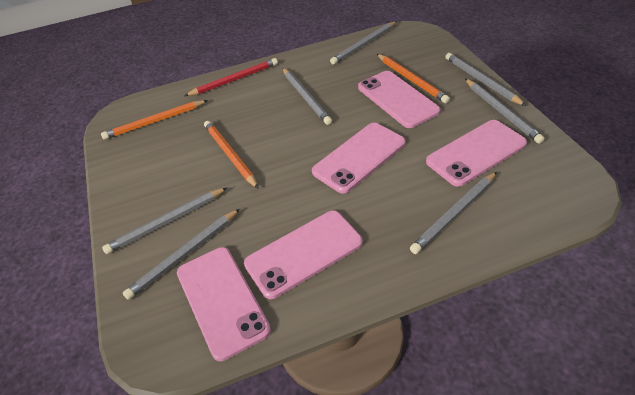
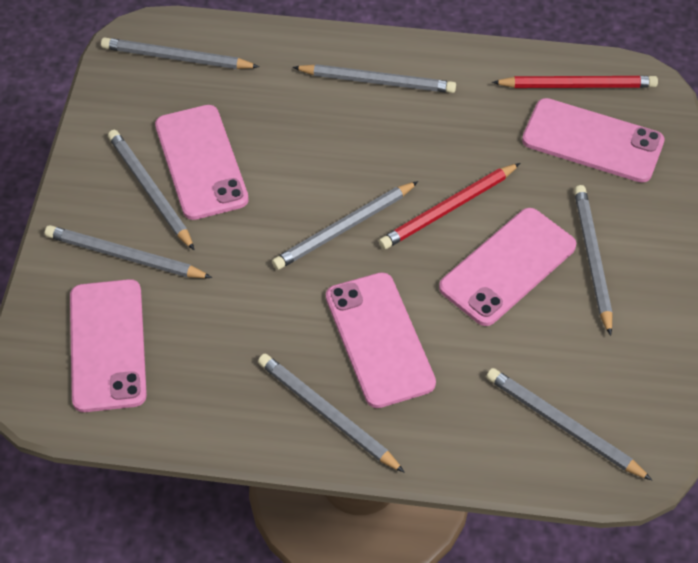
grey pencil: [102,187,228,254] [123,209,240,300] [283,68,332,125] [330,21,397,65] [410,172,497,254] [445,53,526,106] [465,79,545,144] = 7 -> [45,225,212,278] [101,38,259,69] [108,130,195,250] [258,354,405,473] [272,181,418,270] [293,64,456,93] [486,368,652,480] [574,185,612,336] = 8
orange pencil: [101,100,208,140] [204,121,259,189] [377,54,450,103] = 3 -> none = 0
red pencil: [184,58,278,96] = 1 -> [379,163,520,249] [492,76,658,88] = 2

